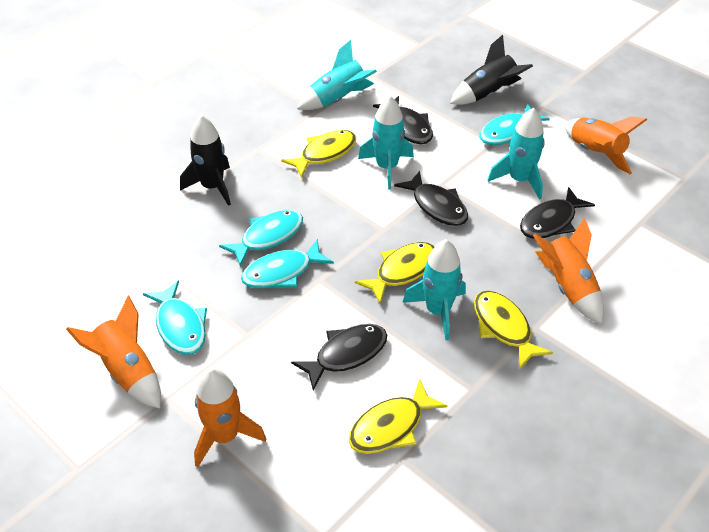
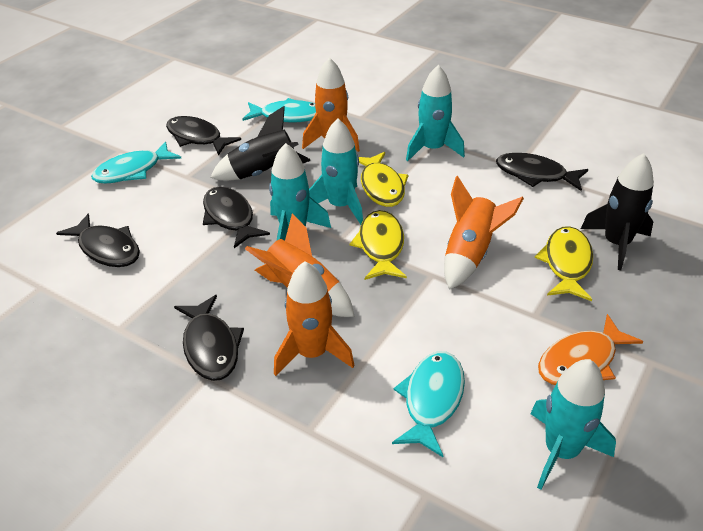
black fish: [291,324,387,391] [373,96,433,144] [394,171,468,226] [520,187,595,239] = 4 -> [56,214,140,267] [166,116,241,155] [174,295,244,381] [203,186,270,248] [496,153,588,191] = 5
orange fish: none = 0 -> [538,314,643,385] = 1
turquoise fish: [143,280,207,355] [219,210,303,267] [241,239,334,288] [479,104,550,145] = 4 -> [91,141,182,184] [242,98,316,123] [392,351,465,457] = 3
yellow fish: [281,130,356,178] [349,379,447,454] [355,242,434,304] [474,291,553,369] = 4 -> [350,210,407,280] [359,152,408,207] [535,226,593,301] = 3

